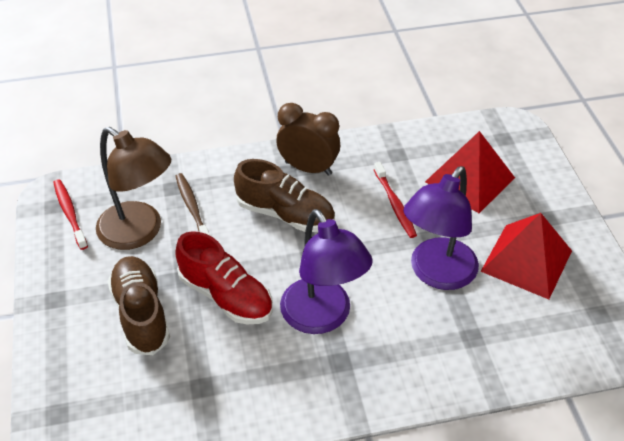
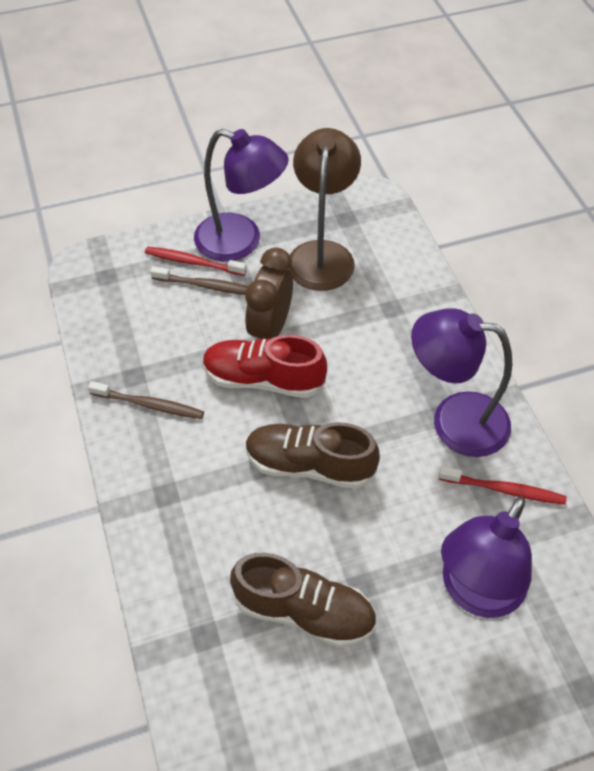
brown toothbrush: [176,173,210,236] = 1 -> [88,381,204,419] [150,266,248,295] = 2
purple lamp: [280,209,373,334] [403,166,479,290] = 2 -> [194,129,289,261] [411,308,512,457] [441,496,532,618] = 3
red pyramid: [425,131,515,213] [480,213,572,299] = 2 -> none = 0

